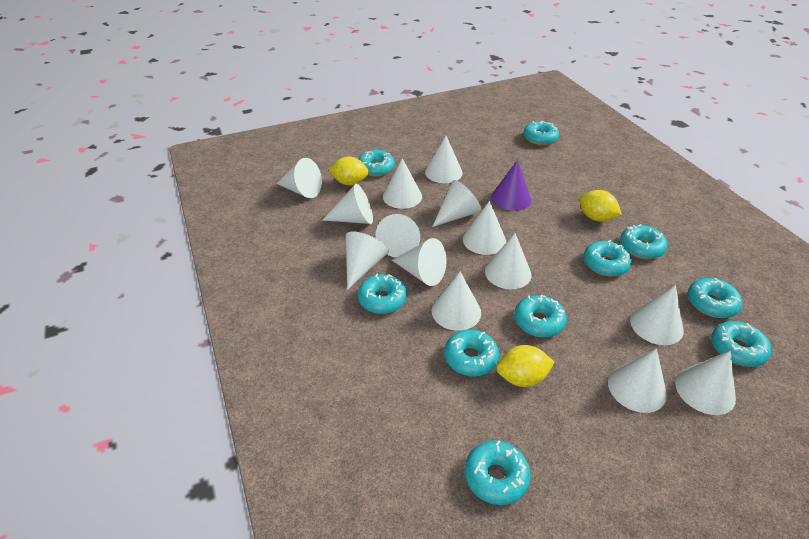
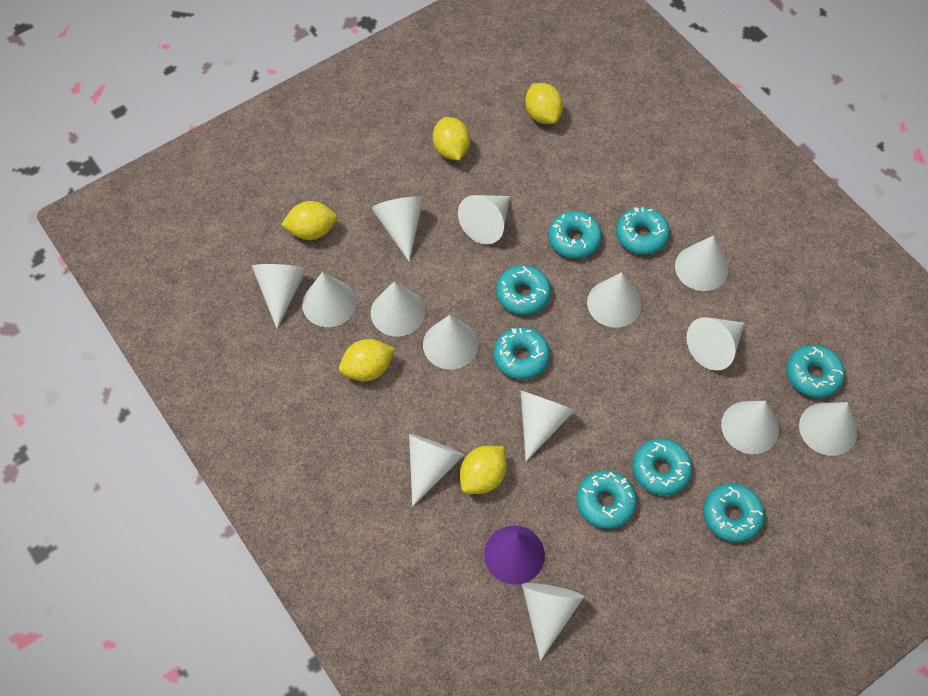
turquoise donut: [358,150,395,177] [358,273,407,314] [444,330,499,376] [465,441,530,505] [514,295,567,337] [523,121,559,145] [583,240,632,276] [620,224,668,259] [688,278,742,318] [711,321,771,367] = 10 -> [494,327,550,379] [496,265,551,315] [548,211,602,259] [576,470,637,529] [616,207,670,255] [632,438,692,496] [703,483,765,542] [787,345,845,398] = 8
yellow lemon: [328,157,369,186] [497,345,555,387] [579,190,622,222] = 3 -> [281,201,337,240] [339,339,395,381] [433,117,470,160] [460,446,507,494] [525,83,563,124] = 5

